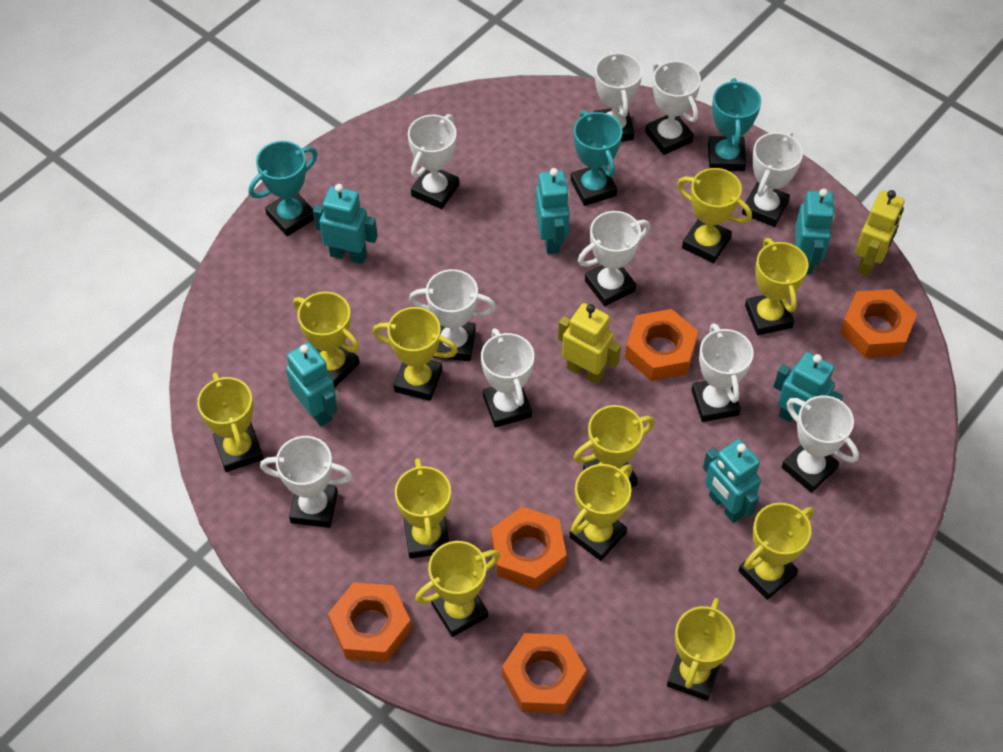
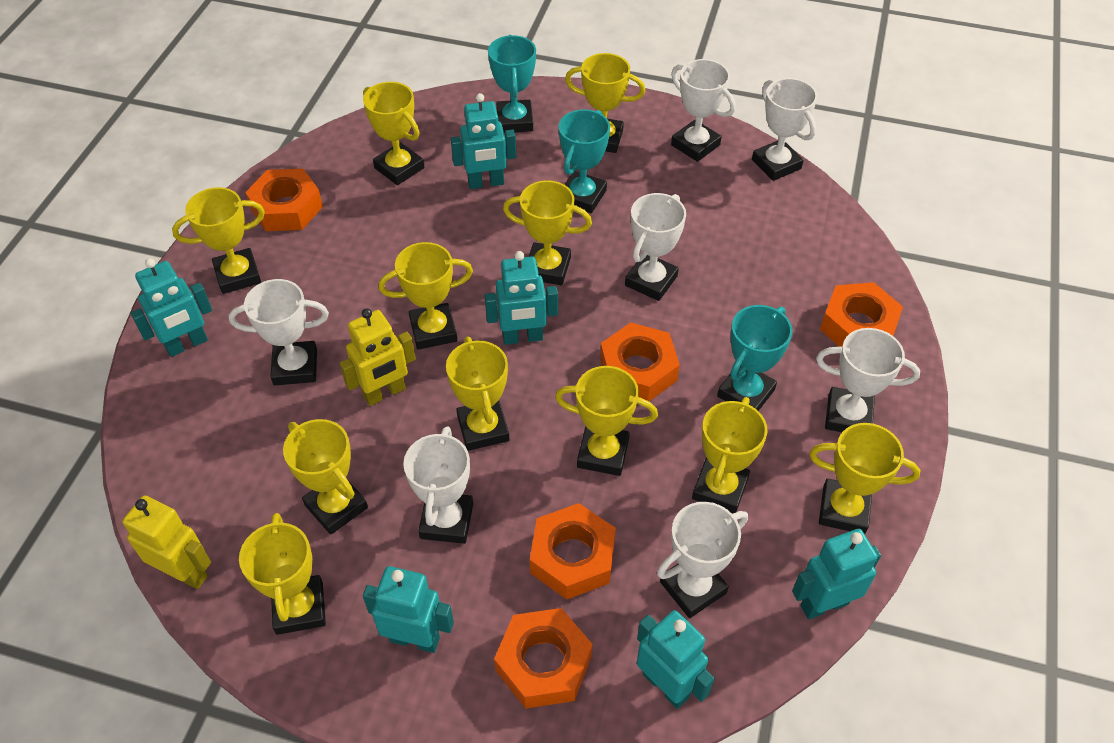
white trophy: [260,436,352,528] [408,114,459,209] [409,269,496,361] [481,328,534,428] [578,211,650,306] [594,50,643,142] [645,61,701,155] [692,323,754,422] [742,132,803,227] [782,396,859,493] = 10 -> [229,279,329,385] [403,426,473,544] [625,193,686,301] [657,502,748,618] [671,59,735,162] [752,78,817,181] [816,328,920,432] = 7

